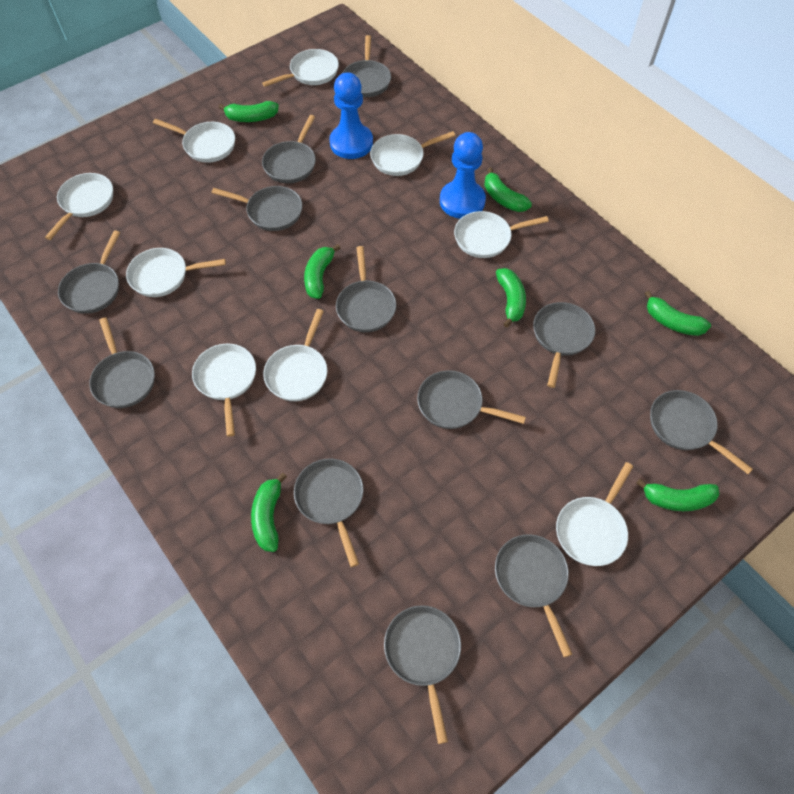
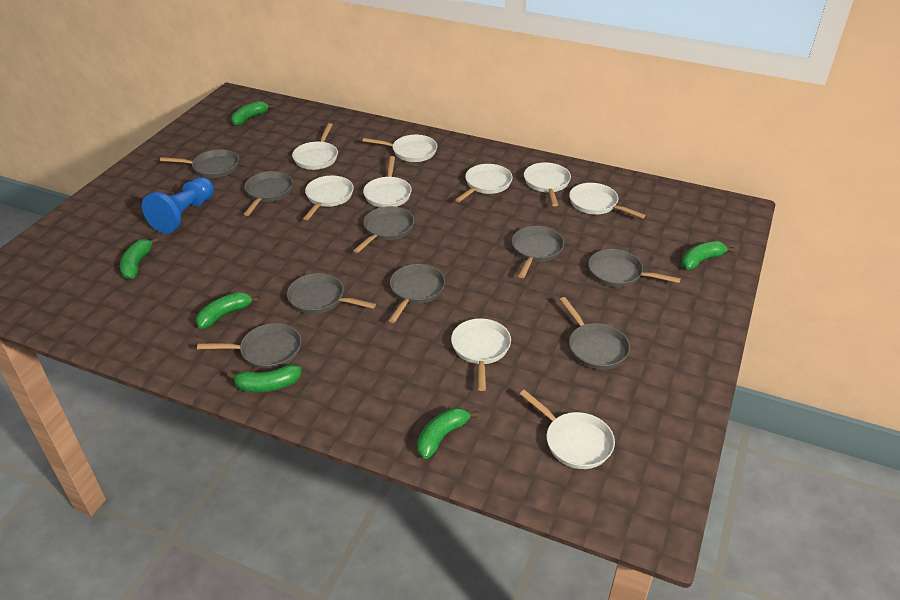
blue pawn: [330,72,373,159] [440,132,486,219] = 2 -> [142,177,214,234] = 1
green banana: [219,101,279,122] [251,473,287,552] [304,244,340,299] [484,167,532,212] [496,268,526,328] [636,479,719,511] [645,291,711,336] = 7 -> [120,237,158,280] [196,292,260,329] [227,365,301,392] [231,101,274,126] [417,408,478,459] [681,241,734,270] = 6
grey pan: [58,230,120,314] [89,317,155,408] [211,186,302,231] [262,115,316,183] [294,458,363,567] [336,246,396,332] [343,35,391,97] [384,605,461,744] [417,370,526,429] [495,534,572,657] [533,302,595,388] [650,390,753,474] = 12 -> [160,149,239,178] [197,323,301,369] [244,171,293,216] [287,273,376,314] [353,206,414,253] [389,264,445,323] [512,226,564,278] [560,297,630,370] [588,249,681,287] = 9

